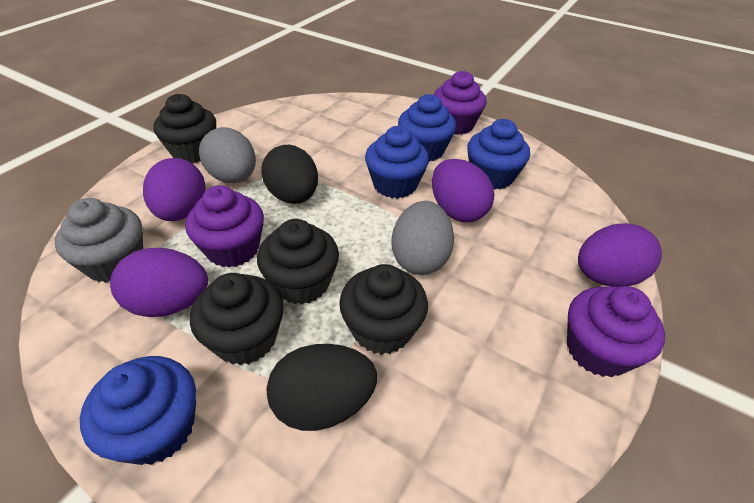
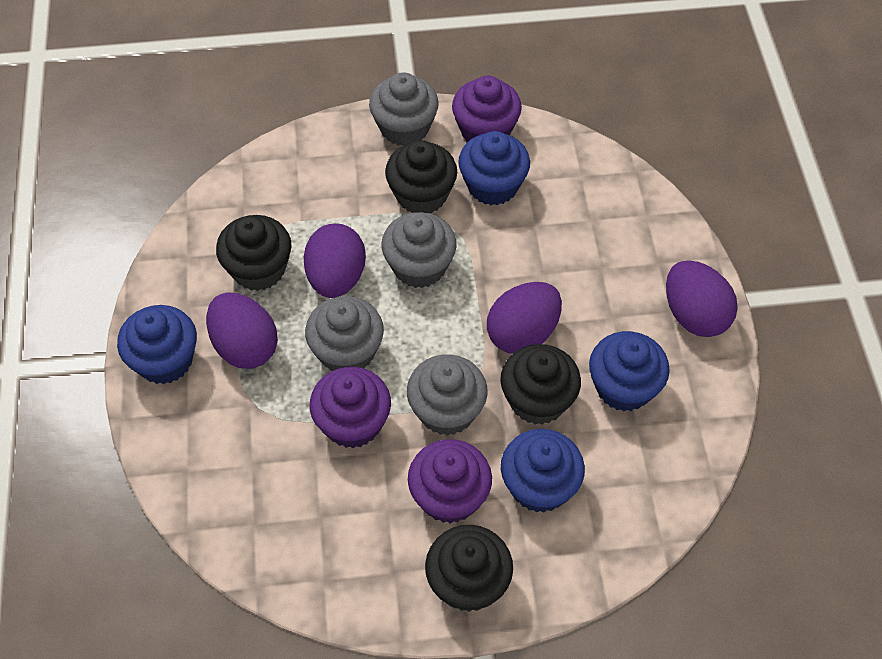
black egg: [261,145,318,204] [267,344,377,431] = 2 -> none = 0
grey cupcake: [55,198,143,283] = 1 -> [305,296,384,371] [369,72,439,146] [382,212,457,288] [407,355,488,436] = 4
grey egg: [199,127,256,183] [391,201,454,275] = 2 -> none = 0

